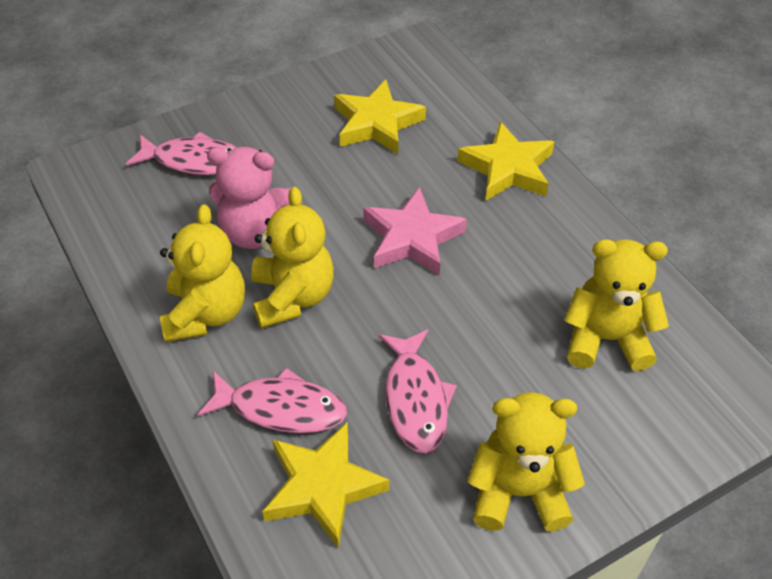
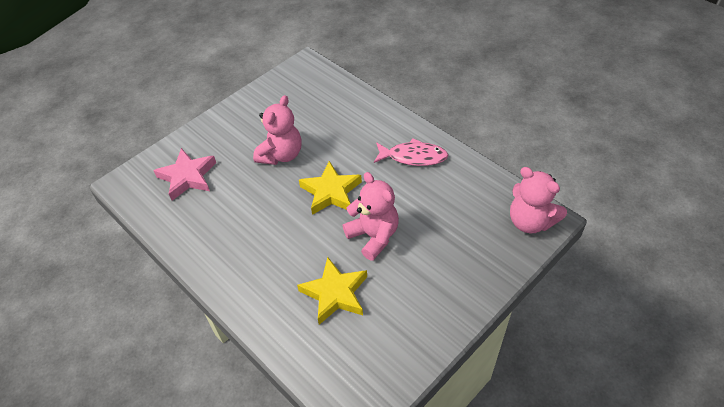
pink fish: [126,132,237,175] [197,368,347,433] [379,329,457,453] = 3 -> [374,138,448,166] = 1
pink teddy bear: [207,147,291,249] = 1 -> [253,95,302,165] [343,172,399,261] [510,167,567,233] = 3
yellow star: [262,422,390,548] [334,80,426,154] [457,122,555,201] = 3 -> [297,257,367,325] [299,161,362,215] = 2
yellow teddy bear: [160,204,245,342] [251,187,334,329] [467,392,585,531] [564,239,669,371] = 4 -> none = 0

